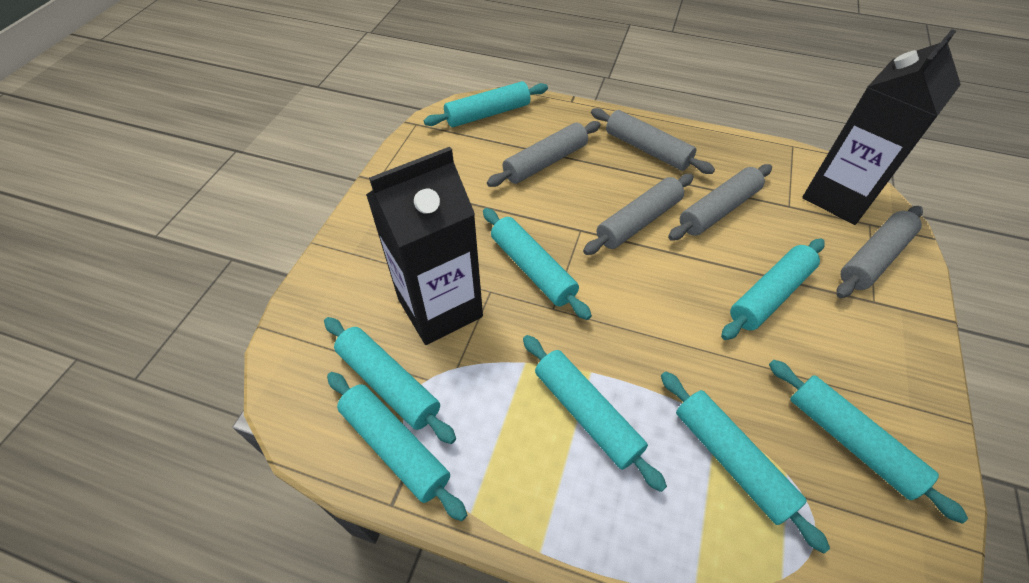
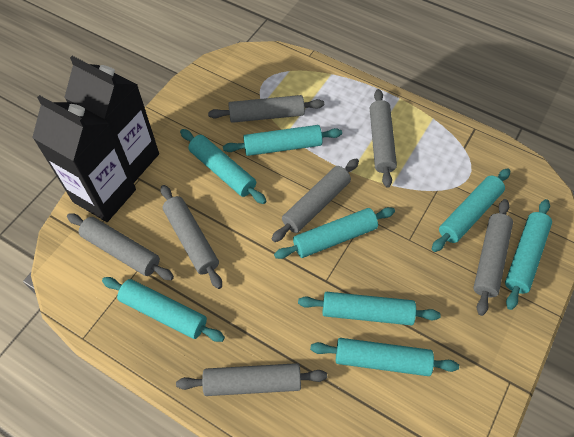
grey rolling pin: [487,121,601,187] [583,174,694,255] [591,108,715,174] [668,164,772,241] [836,206,923,298] = 5 -> [67,213,174,280] [161,185,222,289] [176,363,327,396] [208,95,324,123] [272,158,359,242] [370,89,397,188] [473,199,513,316] = 7

